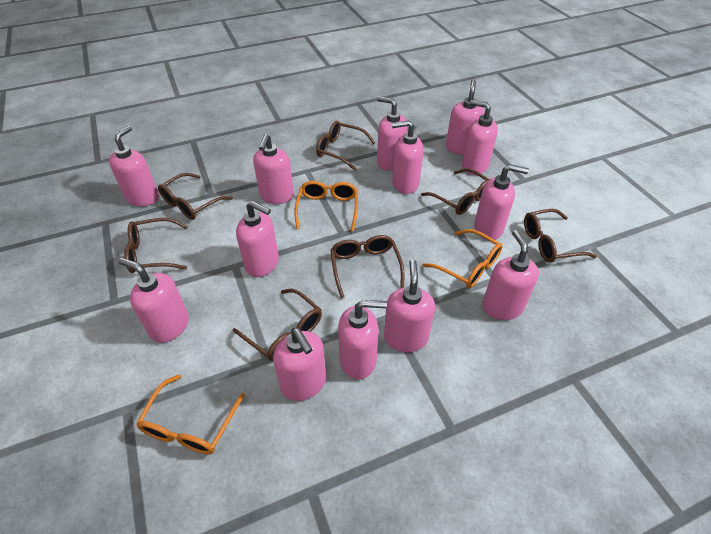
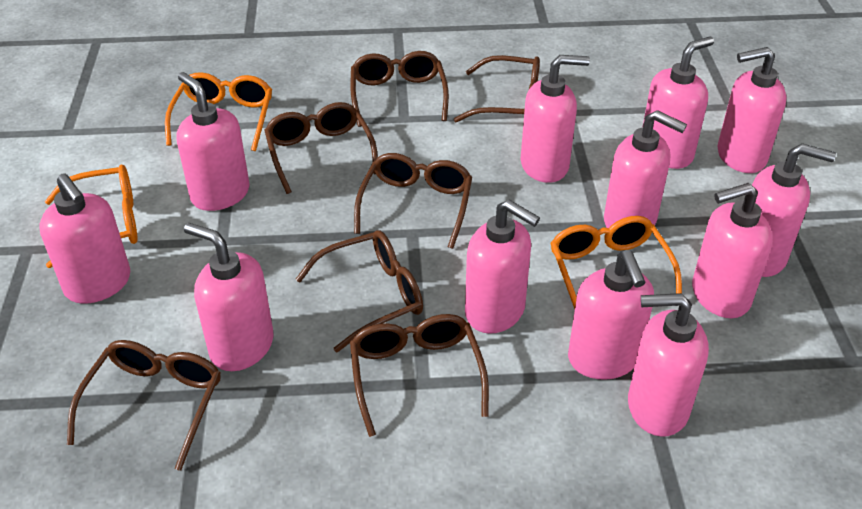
pink soap dispenser: [109,126,159,207] [119,258,189,343] [236,201,279,277] [253,134,294,204] [273,328,326,401] [338,300,387,379] [377,96,407,171] [384,260,435,352] [392,120,424,194] [446,79,485,155] [462,100,498,175] [474,164,529,240] [482,230,539,320] = 13 -> [39,173,130,304] [176,72,250,211] [184,223,273,371] [465,200,540,334] [521,55,590,183] [568,250,654,380] [604,110,687,228] [628,293,709,437] [642,37,714,169] [692,183,773,318] [717,47,787,173] [752,143,836,277] = 12

